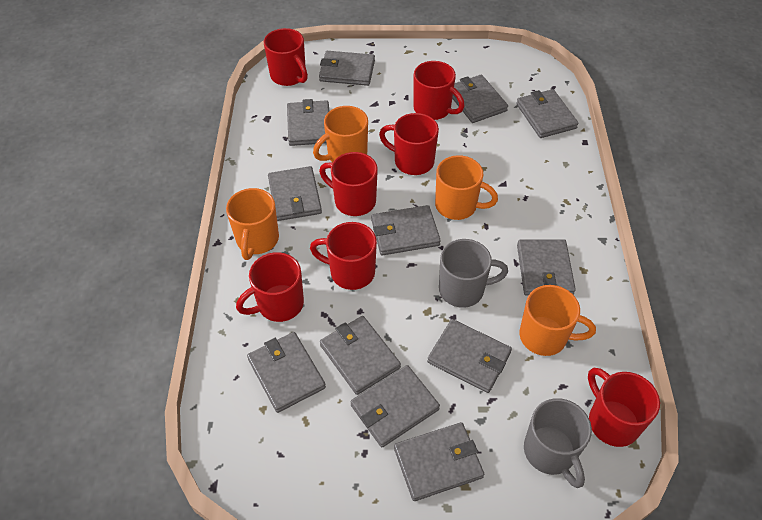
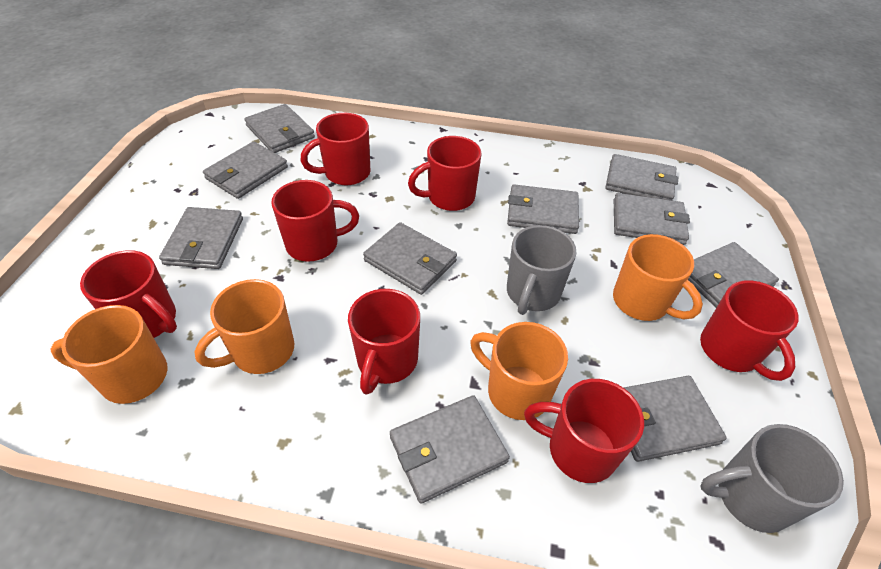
grey wallet: [247,332,326,413] [268,166,322,221] [287,99,329,146] [319,51,375,86] [320,316,401,395] [350,365,440,447] [371,205,441,255] [394,422,484,501] [427,319,512,393] [452,74,508,123] [516,89,578,138] [517,239,576,295] = 12 -> [159,207,243,269] [203,141,288,199] [244,104,315,153] [363,222,457,295] [390,395,510,504] [507,184,579,234] [605,154,678,200] [614,193,690,245] [624,376,727,462] [688,242,779,308] = 10

